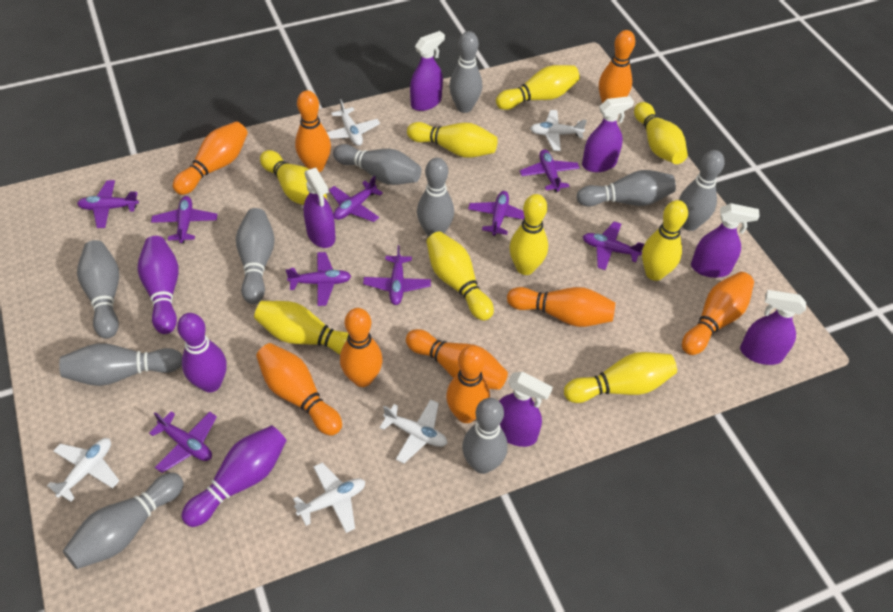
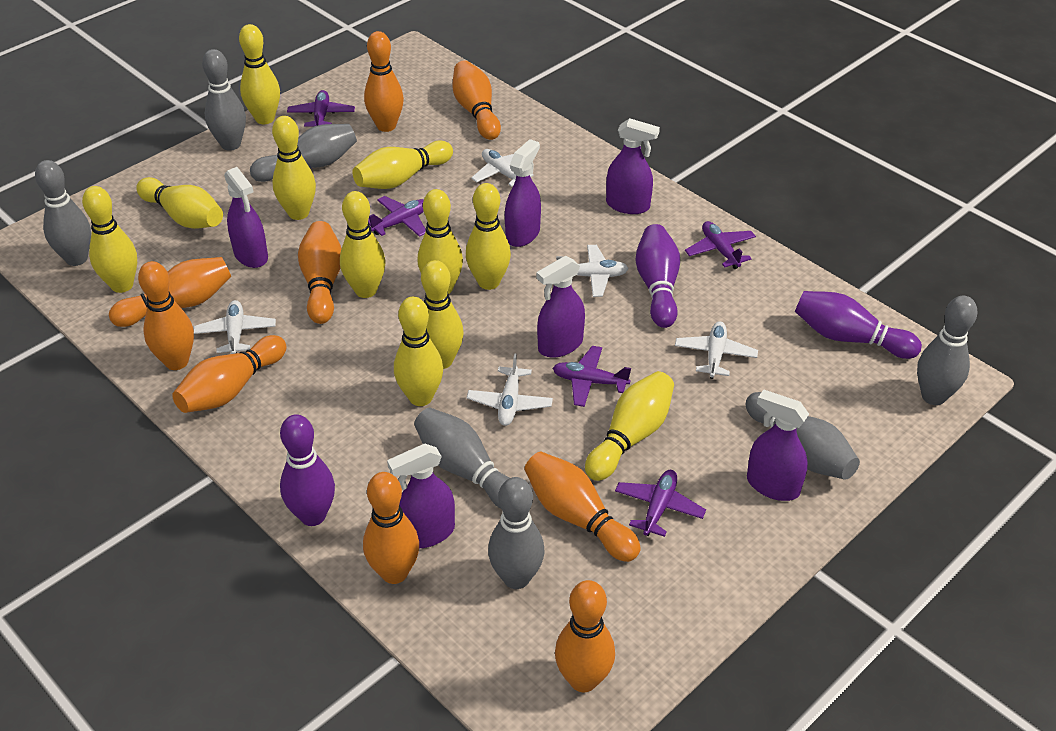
grey bowling pin: [59,343,182,386] [63,473,184,569] [77,240,119,339] [236,208,275,304] [333,144,421,185] [417,158,454,237] [449,31,482,113] [462,398,508,474] [576,170,676,206] [679,150,725,231] = 10 -> [35,160,91,266] [202,49,246,151] [250,124,357,182] [414,408,510,509] [488,477,545,589] [746,392,860,480] [917,296,977,405] = 7
purple plane: [77,180,139,228] [149,411,217,473] [151,196,217,244] [286,252,351,306] [329,176,383,222] [363,245,431,305] [468,191,525,236] [520,149,580,193] [583,222,645,270] = 9 -> [287,90,355,127] [368,196,426,237] [553,346,631,407] [615,470,706,537] [685,221,756,269] = 5
yellow bowling pin: [254,301,349,355] [260,150,327,205] [407,122,498,158] [426,231,494,321] [496,65,580,110] [510,194,548,275] [564,352,677,403] [634,102,688,164] [642,200,688,281] = 9 -> [82,186,137,293] [136,177,223,229] [239,24,280,124] [272,116,316,220] [340,191,386,298] [352,140,453,189] [394,297,443,406] [418,189,463,294] [421,260,464,369] [466,183,511,290] [585,371,674,481] = 11

